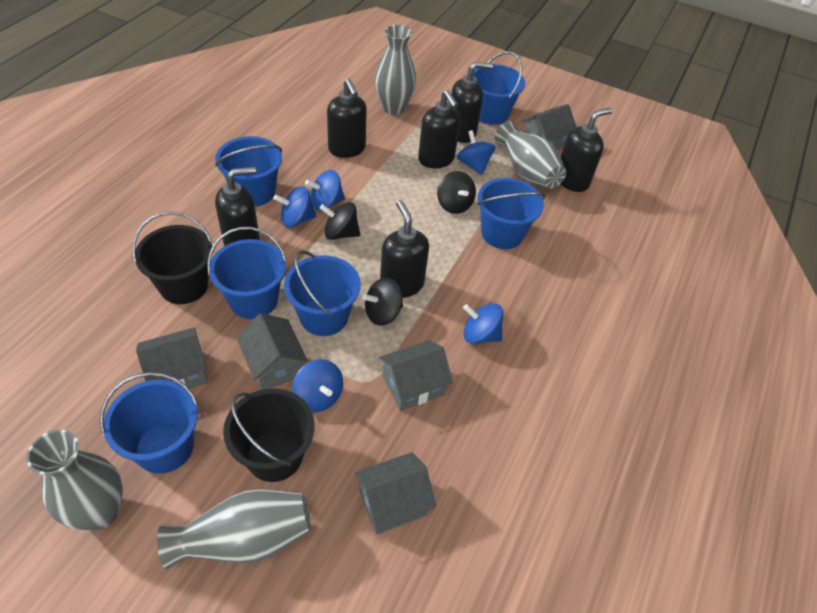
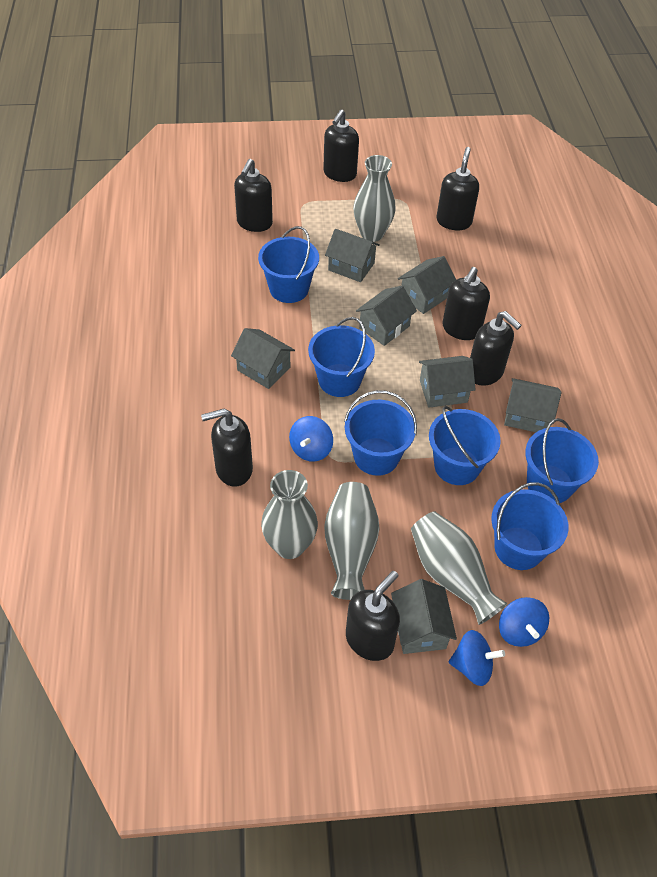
black bucket: [132,211,212,304] [223,388,315,482] = 2 -> none = 0
black soap dispenser: [215,167,260,246] [327,79,367,158] [380,200,429,298] [418,90,460,168] [451,62,493,143] [561,108,612,192] = 6 -> [201,409,253,487] [234,159,273,232] [323,110,359,182] [346,571,400,661] [437,147,479,230] [443,267,490,340] [470,311,522,386] = 7
black spinning top: [320,202,360,240] [362,277,403,326] [437,171,476,214] = 3 -> none = 0
blue spinning top: [274,186,316,227] [292,359,343,412] [305,170,345,211] [457,130,495,175] [463,303,503,344] = 5 -> [289,416,333,462] [449,630,505,686] [499,597,549,647] = 3
grey house: [136,327,208,389] [236,313,308,390] [354,452,436,535] [379,340,453,411] [522,104,576,150] = 5 -> [231,328,295,389] [325,229,380,282] [356,286,417,346] [391,579,457,654] [398,256,456,314] [419,356,476,408] [504,378,561,432] = 7

